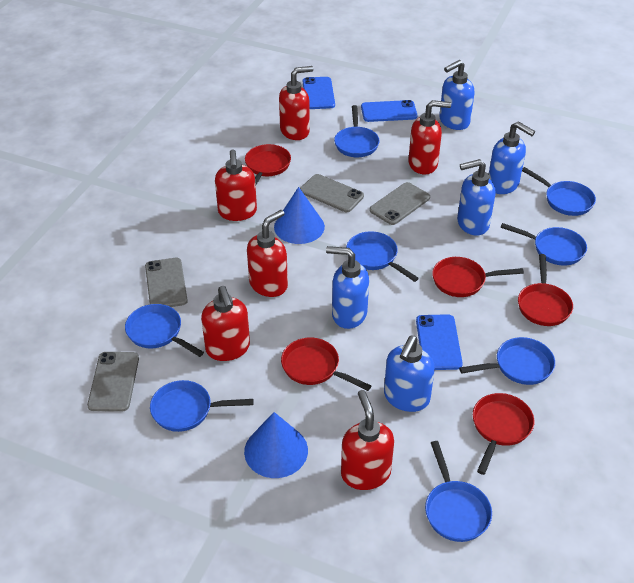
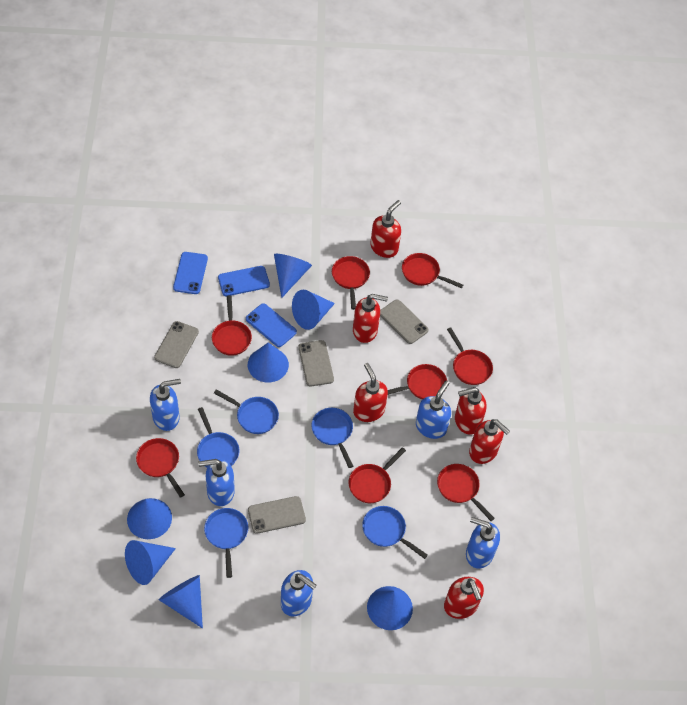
blue cone: [244,412,308,478] [274,187,325,244] = 2 -> [125,540,176,585] [127,498,172,539] [159,575,203,628] [248,342,289,382] [274,254,312,298] [292,290,335,330] [367,586,413,630] = 7
blue pan: [125,304,204,357] [150,380,254,432] [334,105,379,157] [346,231,419,282] [425,441,492,542] [459,337,555,385] [500,223,587,266] [522,167,596,216] = 8 -> [197,407,240,468] [204,508,248,578] [214,389,279,434] [311,408,353,468] [362,506,428,559] = 5
red pan: [245,144,291,185] [281,338,371,391] [432,257,524,297] [473,393,534,475] [518,254,573,326] = 5 -> [136,438,185,498] [212,295,252,356] [332,256,370,310] [349,447,406,503] [388,364,447,399] [402,253,463,288] [437,464,495,521] [447,328,493,385] = 8

